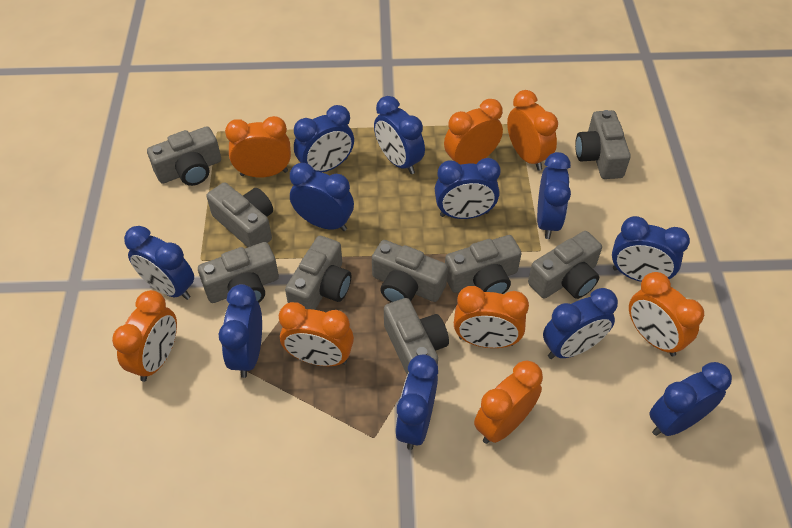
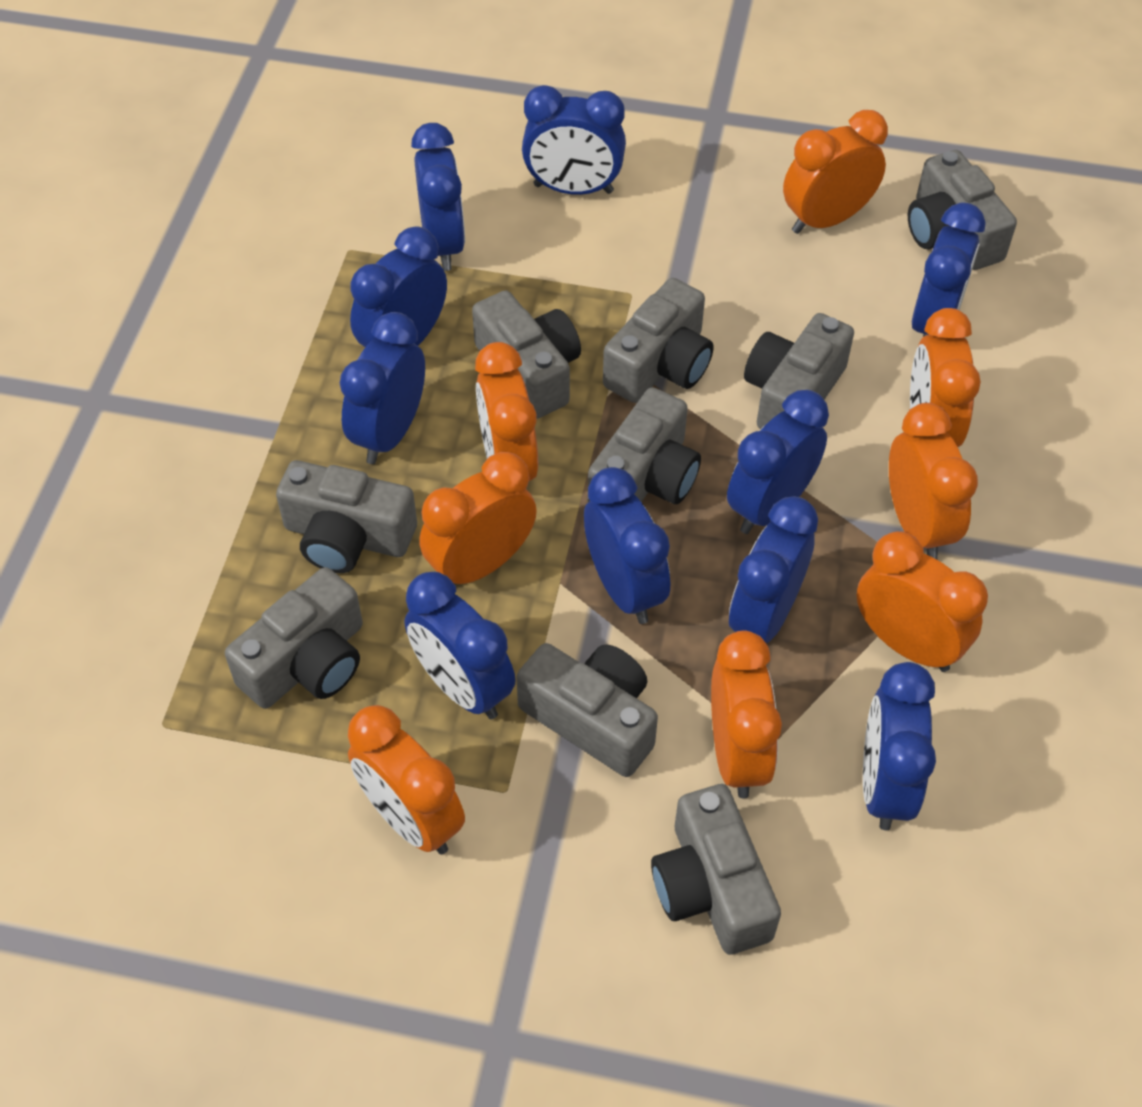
blue clock: [124,226,194,300] [218,284,262,378] [290,163,354,231] [294,105,354,172] [374,96,425,174] [395,354,438,450] [435,158,501,219] [537,152,571,239] [543,288,618,359] [612,216,690,282] [650,362,732,436] = 11 -> [340,312,425,464] [350,226,447,347] [404,572,516,719] [411,123,465,271] [522,85,626,195] [584,467,670,624] [727,390,829,534] [729,496,818,643] [863,662,936,830] [912,202,986,337] = 10

